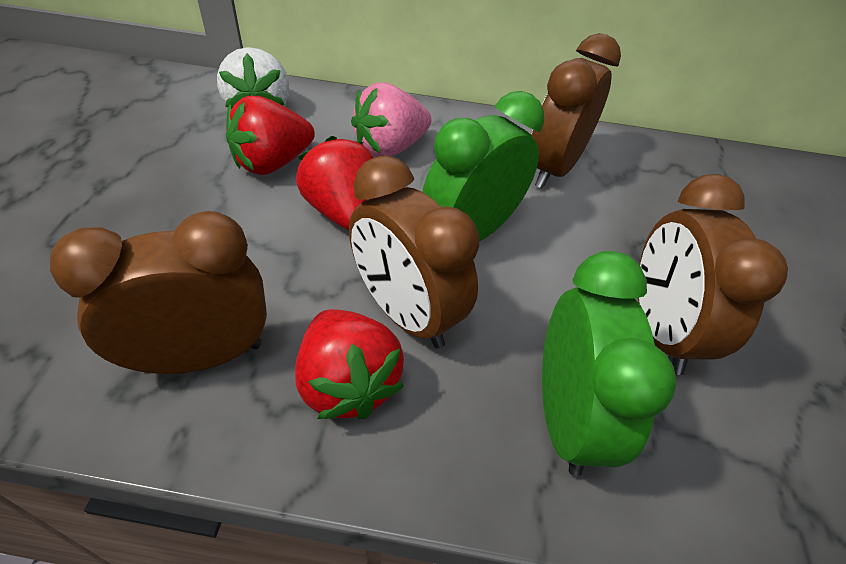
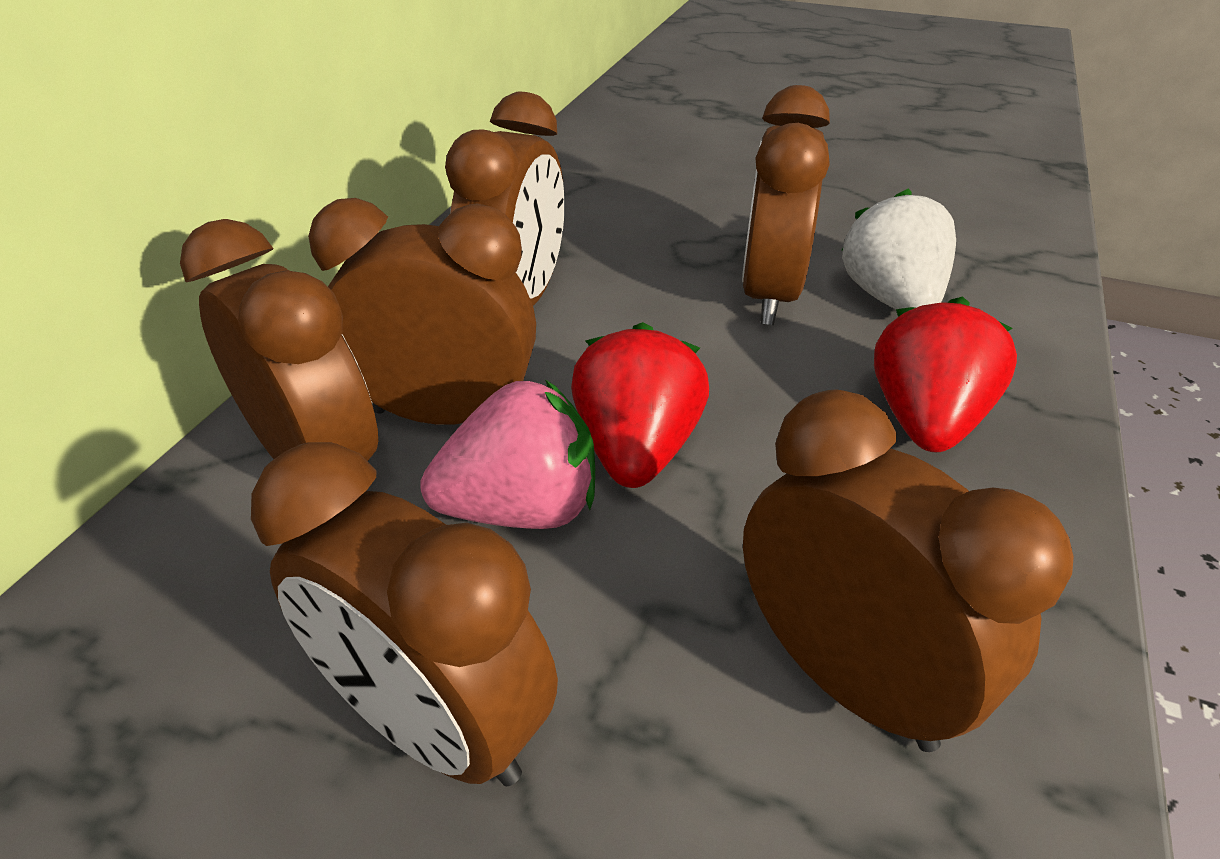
brown clock: [50,211,267,374] [349,155,479,348] [531,33,621,189] [638,174,788,375] = 4 -> [180,219,378,461] [251,442,558,786] [308,198,536,425] [445,91,565,305] [742,85,830,325] [743,389,1074,752] = 6
green clock: [422,91,544,241] [542,251,677,476] = 2 -> none = 0
red strawberry: [226,96,315,175] [295,309,404,419] [296,136,374,230] = 3 -> [571,322,709,488] [874,297,1017,452] = 2

